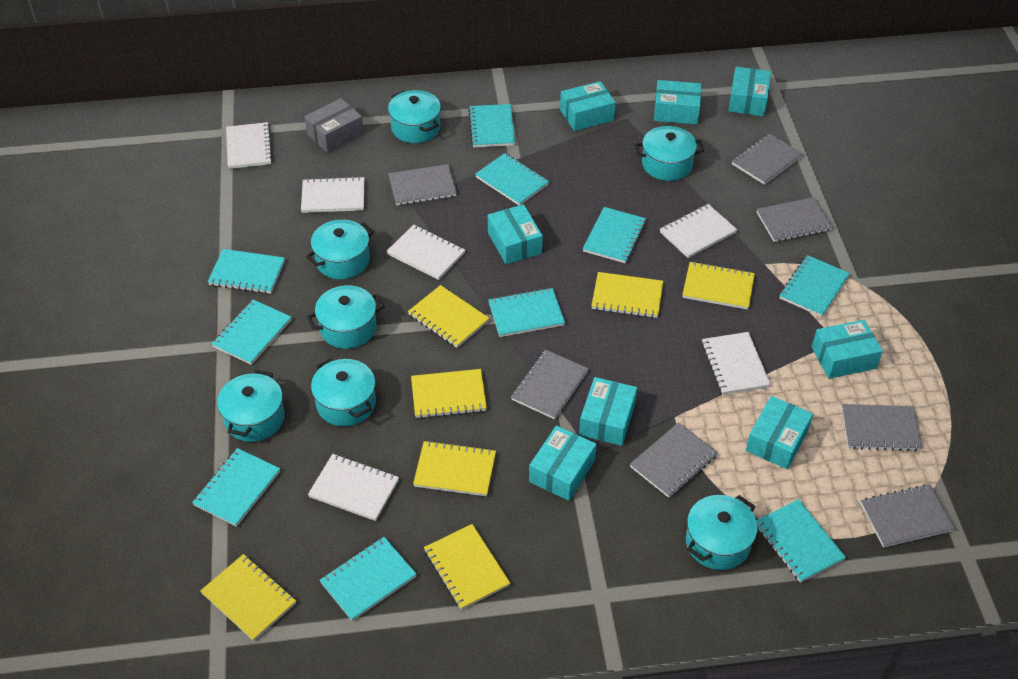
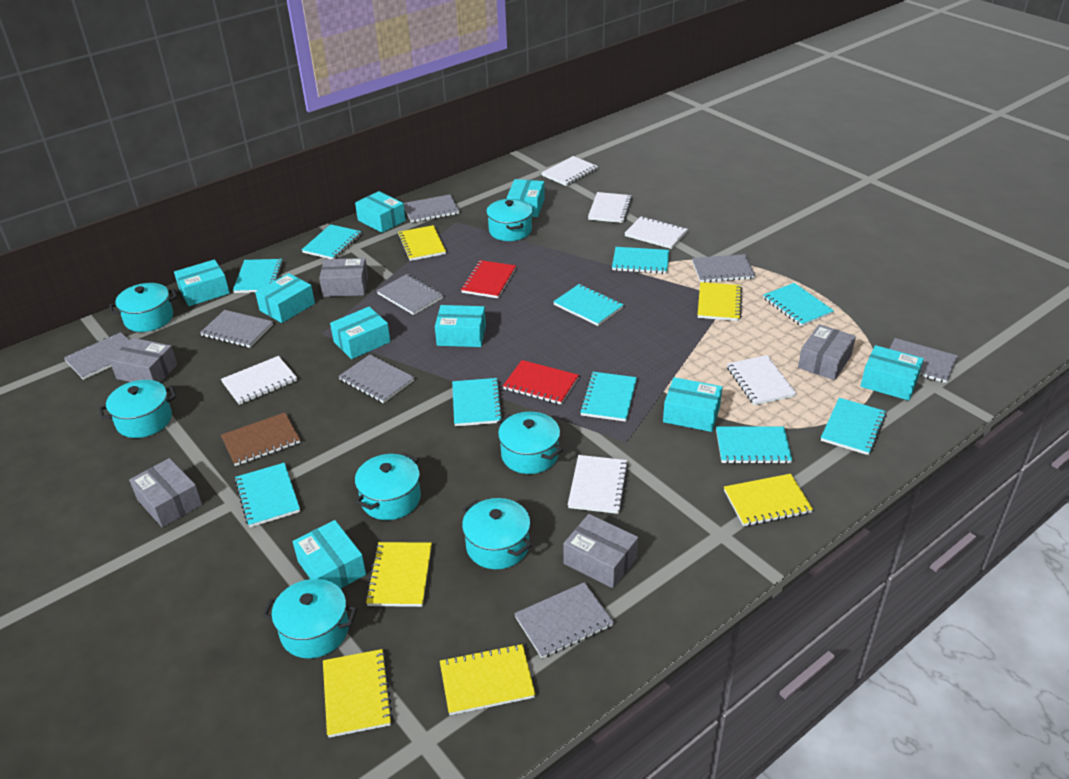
brown notebook: none = 0 -> [221,413,300,466] = 1
grey box: [304,98,364,153] = 1 -> [109,338,177,383] [129,458,202,527] [319,258,368,297] [563,514,638,588] [798,324,856,380] = 5
grey notebook: [388,164,457,205] [511,349,589,419] [630,422,718,498] [732,133,803,185] [757,197,833,242] [842,404,923,451] [860,484,955,548] = 7 -> [64,332,129,380] [200,310,273,348] [338,354,414,403] [376,274,443,315] [404,194,459,223] [514,582,614,658] [692,254,756,282] [890,338,958,383] = 8
red notebook: none = 0 -> [461,260,516,298] [503,360,579,405] = 2
turquoise box: [488,204,543,264] [529,426,597,501] [560,81,616,131] [579,377,637,446] [654,80,701,124] [728,67,771,116] [746,396,813,469] [812,320,883,379] = 8 -> [174,259,230,306] [255,273,315,323] [293,520,366,589] [330,307,391,359] [355,191,406,233] [435,305,486,347] [507,179,545,217] [663,377,722,432] [860,345,924,401] = 9
yellow notebook: [200,554,296,641] [408,285,490,348] [411,369,487,418] [413,441,496,496] [424,524,510,610] [591,272,663,318] [682,262,755,310] = 7 -> [323,649,393,738] [365,542,432,607] [397,225,446,261] [440,644,535,715] [698,282,742,321] [724,474,813,526] = 6

